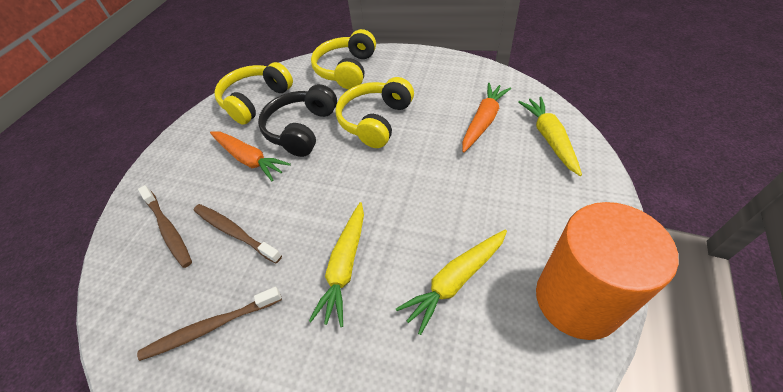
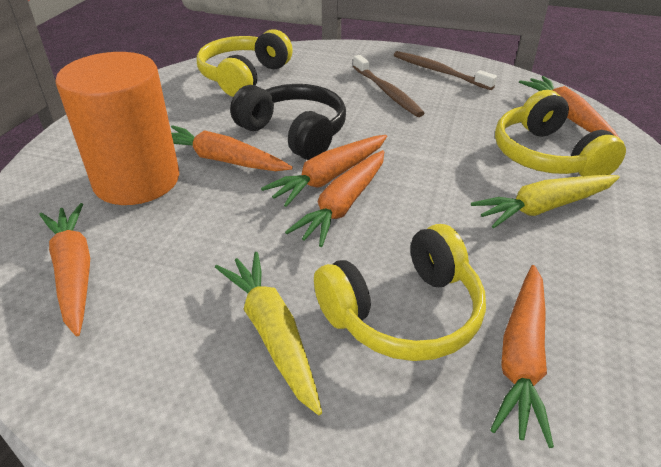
brown toothbrush: [137,287,282,361] [138,185,192,268] [194,204,282,263] = 3 -> [353,55,425,117] [394,51,497,90] = 2
orange carrot: [210,131,291,182] [462,83,511,152] = 2 -> [39,203,90,336] [171,125,293,171] [261,135,387,207] [285,150,384,247] [490,265,554,448] [519,76,619,138] = 6
yellow carrot: [309,202,364,327] [396,229,507,335] [518,97,582,176] = 3 -> [215,252,322,416] [471,175,620,228] = 2

